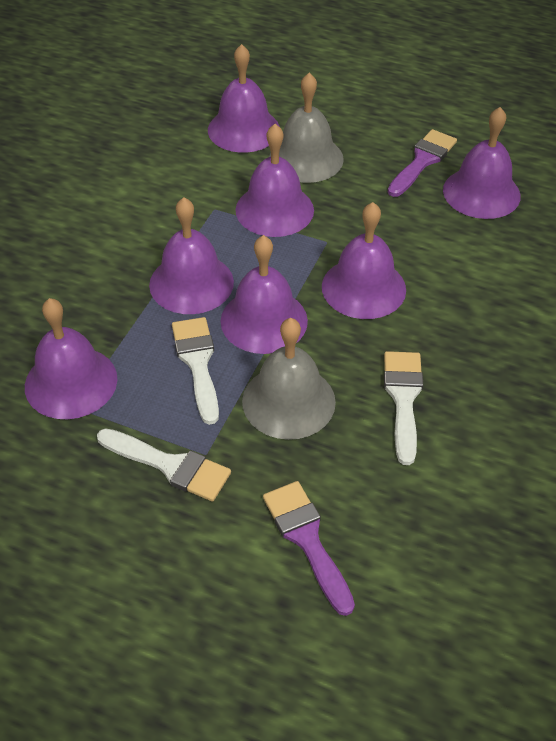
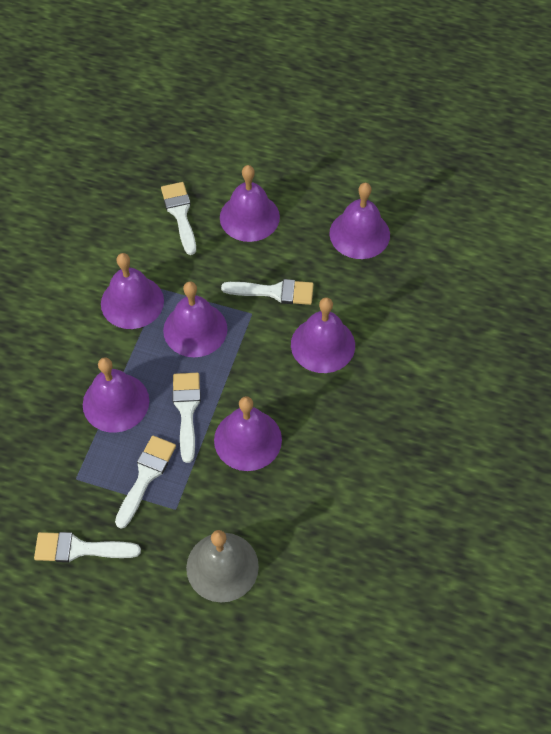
grey bell: [242,318,336,440] [269,73,344,183] = 2 -> [186,530,259,603] = 1
purple brush: [263,481,355,616] [388,129,457,197] = 2 -> none = 0
white brush: [97,428,231,501] [172,317,219,425] [384,351,423,465] = 3 -> [34,532,141,563] [115,435,176,528] [161,182,196,255] [172,373,201,463] [221,279,314,305] = 5

